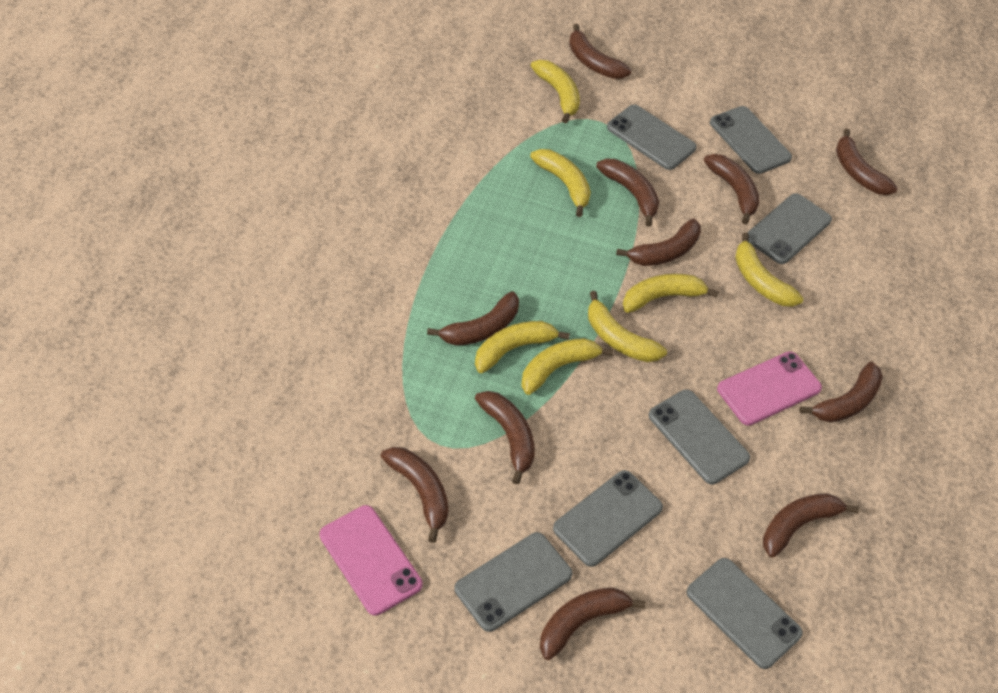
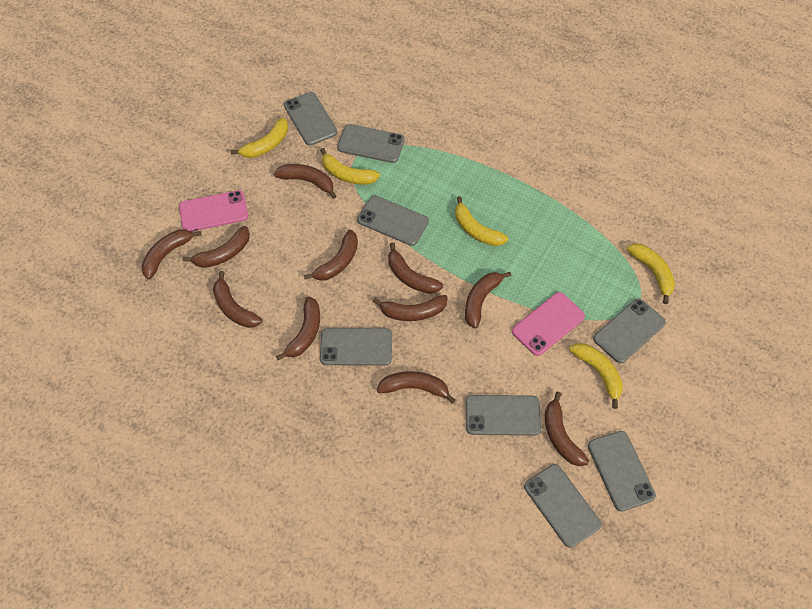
grey phone: [455,532,572,632] [553,470,663,567] [607,105,697,170] [649,389,750,484] [687,558,803,669] [710,106,792,174] [747,193,832,264] = 7 -> [284,92,338,146] [320,328,392,366] [337,124,405,163] [357,196,429,246] [466,395,541,436] [524,464,601,548] [588,431,656,512] [593,298,666,363] = 8
yellow banana: [475,321,570,373] [521,338,614,395] [530,149,591,217] [531,60,580,123] [588,291,667,362] [623,274,719,313] [735,233,803,307] = 7 -> [231,117,288,158] [320,148,380,185] [455,196,508,246] [569,343,623,409] [627,243,675,304] = 5

